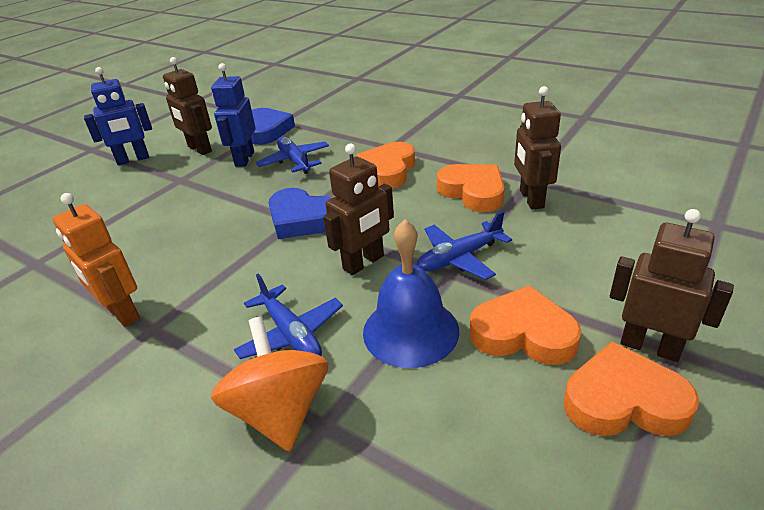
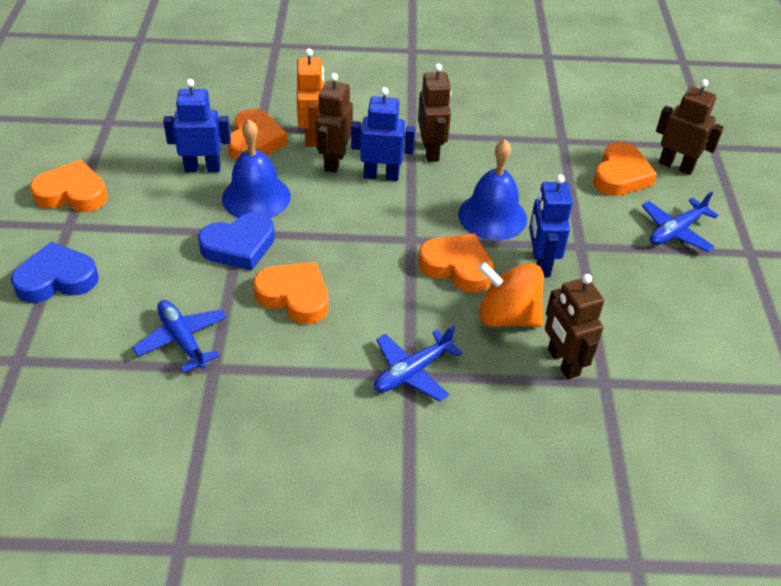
blue bell: [363,219,459,368] = 1 -> [222,119,291,218] [458,139,527,240] = 2
blue robot: [84,67,152,165] [211,63,256,167] = 2 -> [163,79,231,172] [351,87,415,181] [529,175,573,277] = 3
orange heart: [355,142,415,188] [437,164,504,212] [470,285,582,365] [564,341,699,436] = 4 -> [30,160,108,212] [228,109,288,160] [253,262,329,324] [418,233,494,293] [593,142,657,196] = 5

